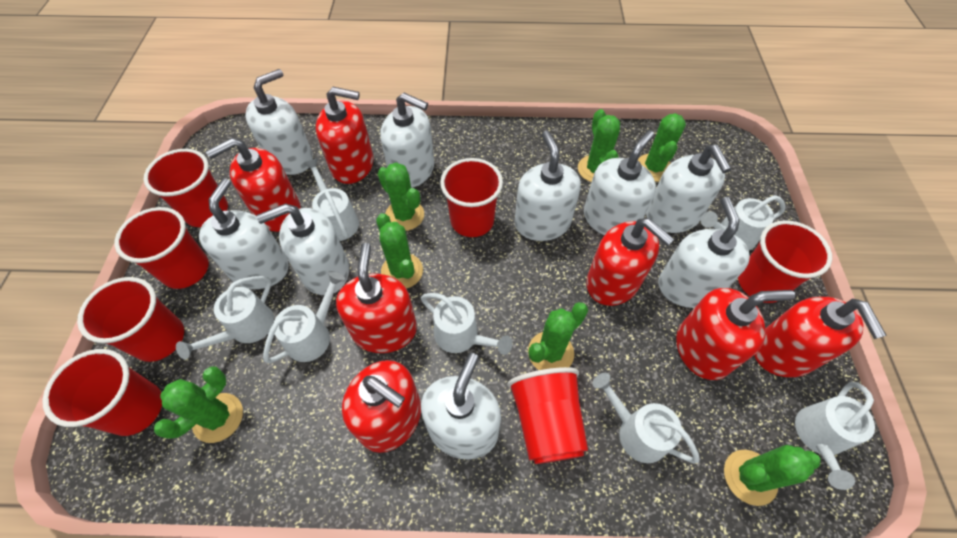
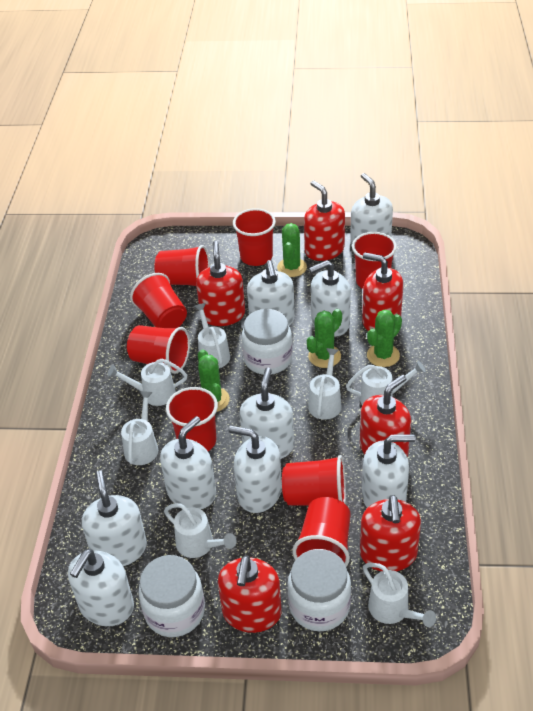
green cactus: [154,366,243,443] [376,213,423,289] [377,162,424,231] [528,302,588,370] [578,109,620,182] [638,113,686,182] [724,445,820,506] = 7 -> [198,349,230,412] [277,223,307,277] [307,309,342,368] [367,310,402,367] = 4
red cup: [42,349,162,436] [77,277,184,362] [114,207,209,289] [144,149,228,227] [440,158,503,237] [507,367,588,464] [738,220,832,303] = 7 -> [127,325,190,374] [130,273,187,328] [154,245,210,286] [166,387,218,451] [233,208,276,266] [282,455,346,506] [292,497,351,567] [352,232,397,289] = 8
red soap dispenser: [206,138,301,232] [316,87,374,184] [336,243,417,353] [342,360,421,453] [586,218,674,306] [676,288,795,380] [754,297,887,377] = 7 -> [196,241,245,326] [218,555,281,633] [304,180,345,261] [360,375,411,456] [360,495,421,571] [362,252,403,331] = 6
white jar: none = 0 -> [139,555,205,637] [242,309,293,375] [288,549,351,631] = 3

